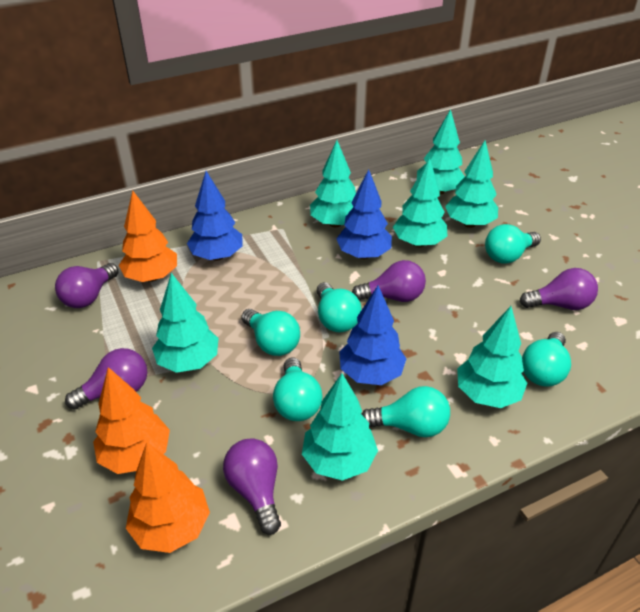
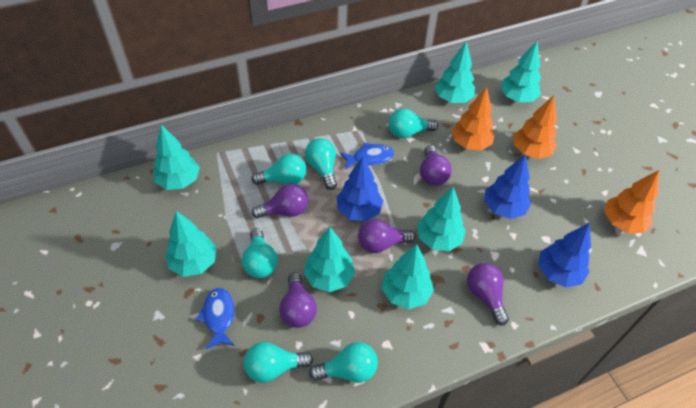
blue fish: none = 0 -> [196,288,235,349] [340,143,394,170] = 2

